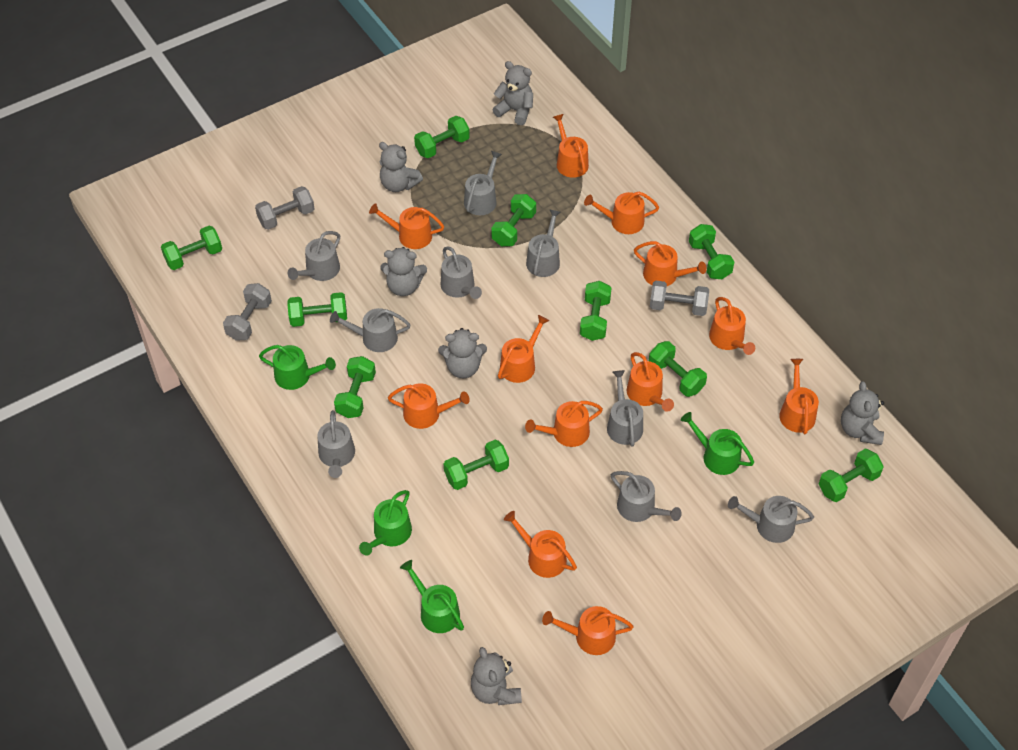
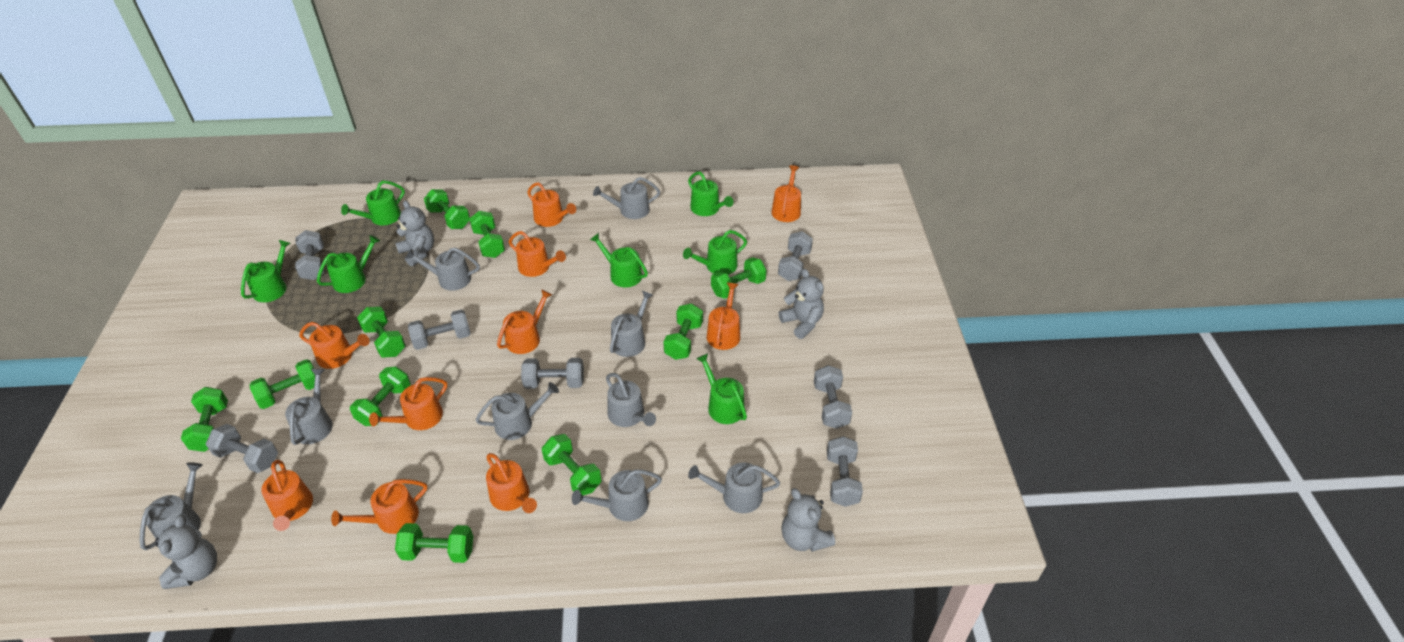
green watering can: [259,345,336,390] [359,490,412,556] [400,560,464,633] [681,412,754,475] = 4 -> [241,240,290,302] [317,235,380,293] [341,181,405,225] [590,233,648,288] [683,230,747,275] [688,172,733,216] [696,353,747,424] = 7
grey dumbbell: [223,283,272,341] [255,186,315,230] [650,281,709,316] = 3 -> [206,424,278,473] [295,230,324,280] [408,310,471,350] [521,358,584,389] [778,231,813,281] [814,365,852,429] [827,436,863,507] = 7
grey teddy bear: [379,142,423,192] [380,247,427,296] [438,328,487,378] [471,647,522,705] [492,61,533,125] [841,381,884,445] = 6 -> [155,515,217,589] [395,200,434,266] [779,269,824,339] [781,488,835,552] = 4
orange watering can: [369,203,444,249] [388,383,470,429] [498,315,549,383] [504,511,577,578] [525,401,603,447] [542,606,634,655] [553,114,589,178] [584,191,659,234] [627,352,674,412] [634,241,707,286] [709,297,755,355] [779,359,819,434] = 12 -> [261,460,313,531] [299,322,370,369] [331,479,427,534] [369,377,447,430] [486,453,537,513] [497,289,552,354] [509,231,566,277] [527,182,576,227] [707,283,740,350] [771,165,801,222] = 10

